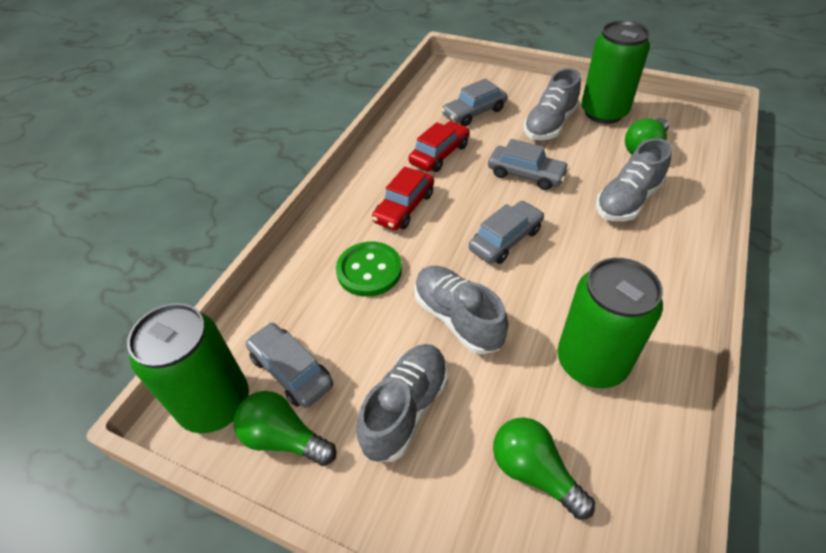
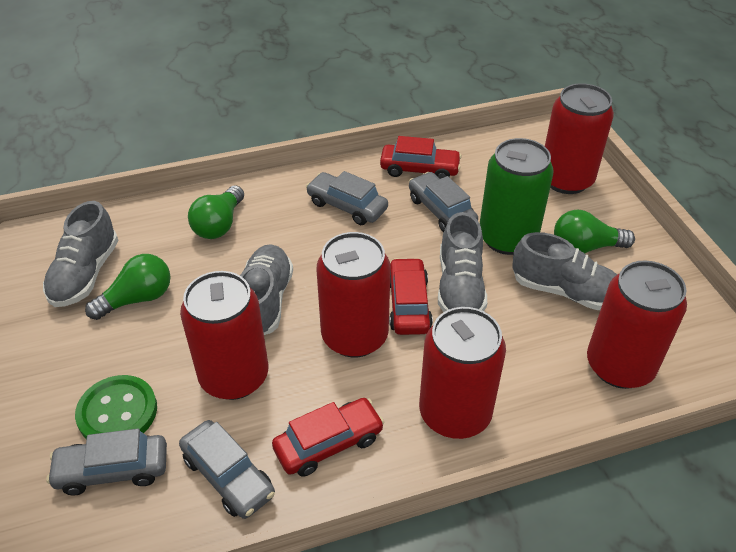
green can: [127,303,249,433] [558,258,663,388] [581,21,650,124] = 3 -> [480,138,554,255] = 1
red can: none = 0 -> [180,271,268,400] [317,232,391,358] [419,307,506,439] [545,83,614,194] [587,260,687,389] = 5
red car: [372,166,434,230] [409,121,470,172] = 2 -> [272,398,385,477] [380,136,462,179] [389,258,433,335] = 3

